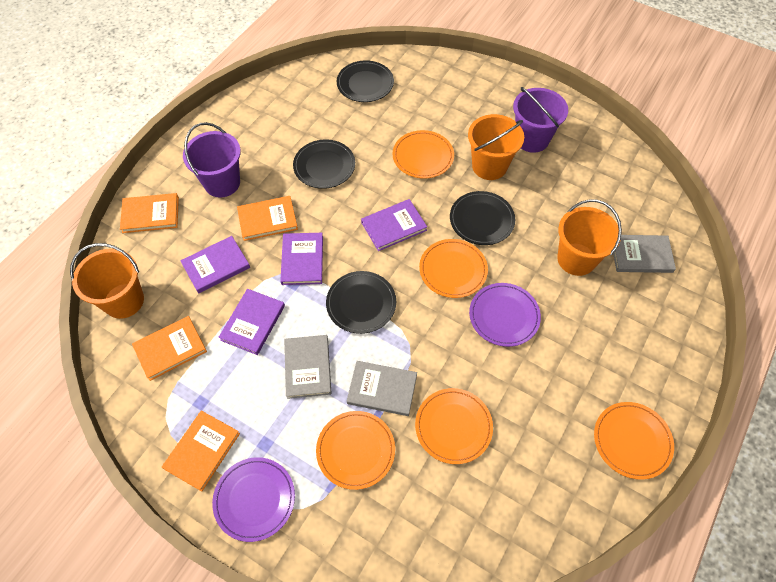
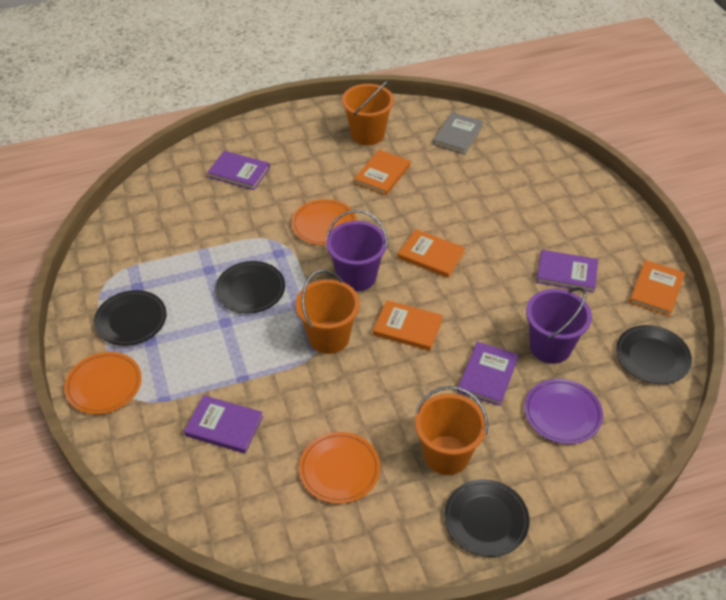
grey book: [284,335,331,399] [347,361,417,416] [613,235,676,273] = 3 -> [433,112,484,155] = 1
orange plate: [316,411,395,490] [393,130,454,179] [415,388,493,464] [419,239,488,298] [594,402,674,480] = 5 -> [64,352,142,414] [292,199,357,245] [299,432,380,504] = 3
purple plate: [212,457,295,542] [469,283,541,347] = 2 -> [524,379,603,444] = 1

